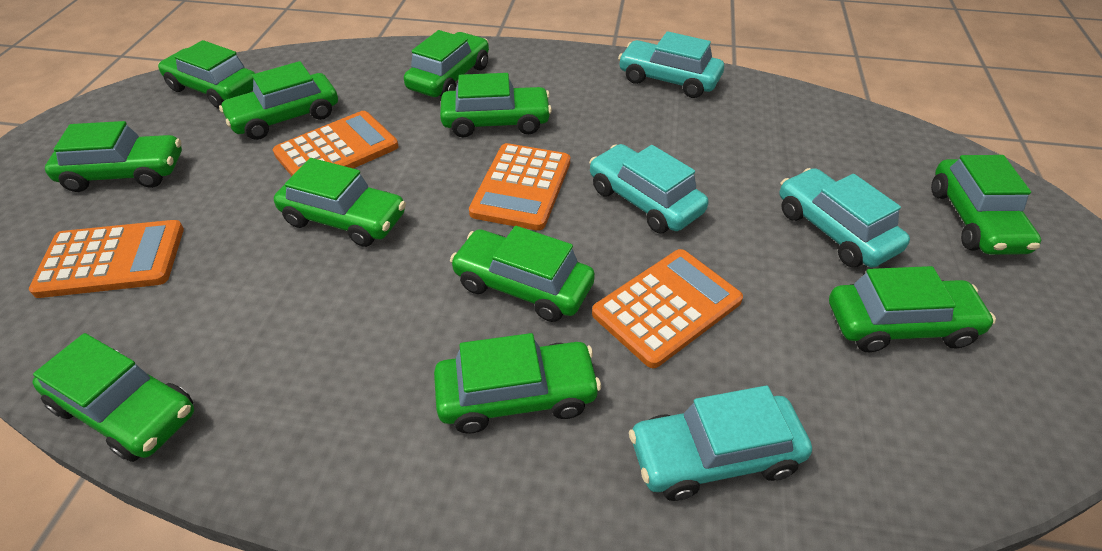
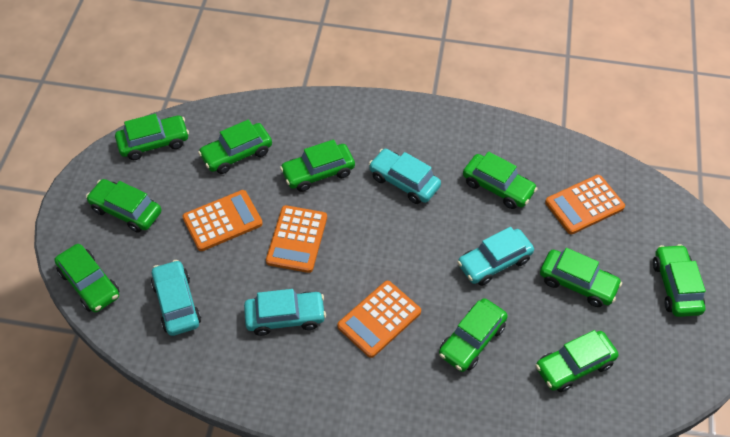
green car: [32,333,194,462] [45,121,182,192] [158,40,255,109] [219,61,338,140] [274,158,406,247] [404,30,489,97] [434,333,601,434] [440,73,552,137] [450,226,595,322] [829,266,996,352] [931,155,1041,255] = 11 -> [54,244,119,313] [86,179,161,233] [115,114,189,160] [198,120,272,174] [280,140,355,192] [439,298,508,372] [463,151,538,209] [536,330,619,392] [540,248,622,307] [653,244,706,317] = 10

